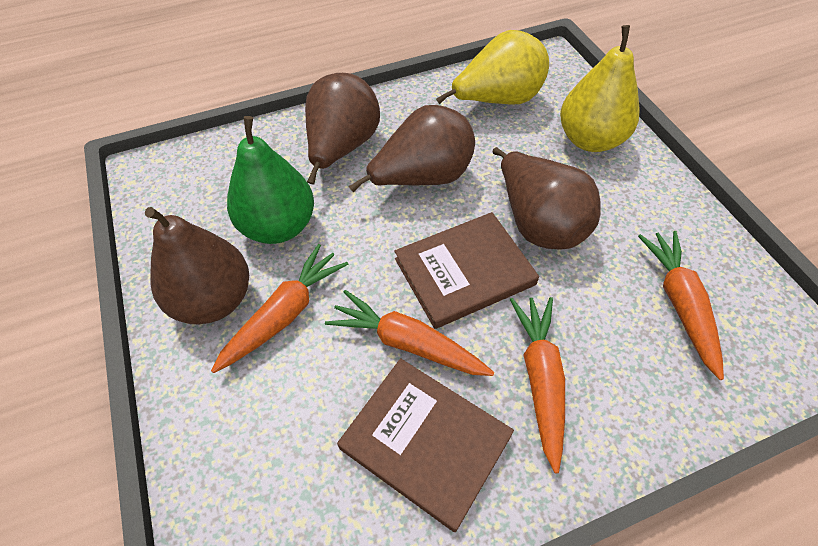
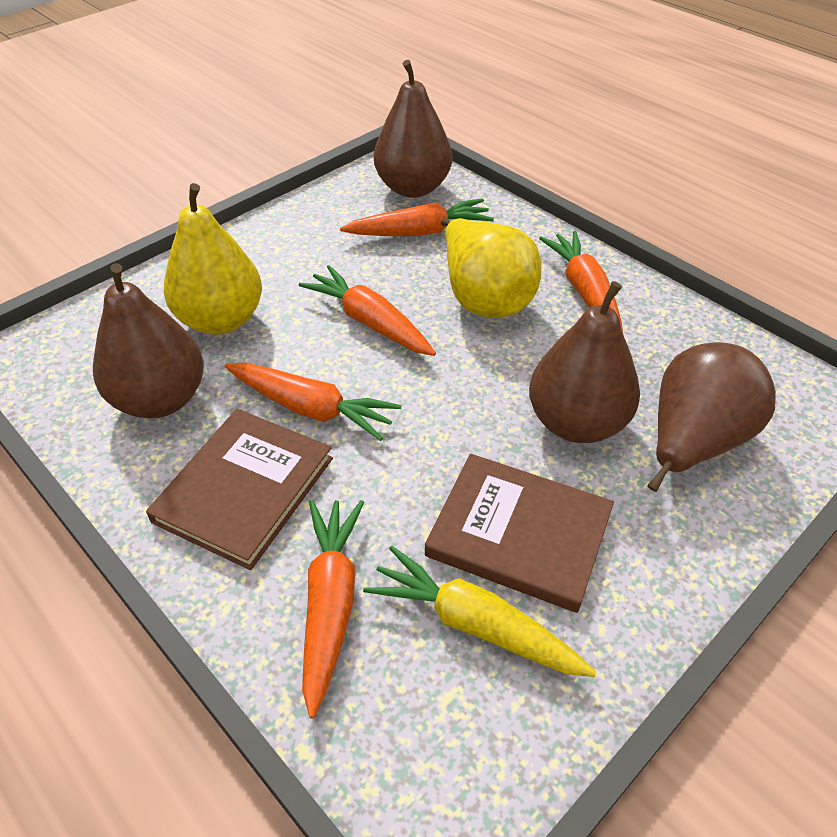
green pear: [227,116,314,244] = 1 -> none = 0
orange carrot: [211,244,348,373] [325,290,495,376] [510,297,565,473] [638,231,724,380] = 4 -> [224,363,401,441] [299,265,436,356] [302,500,364,718] [340,198,494,236] [539,231,623,333] = 5
yellow carrot: none = 0 -> [363,546,597,677] = 1

